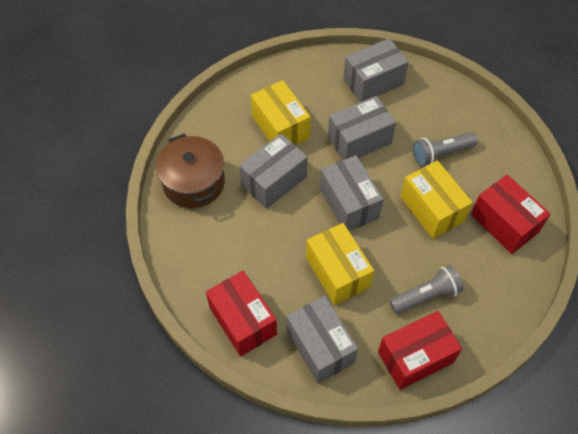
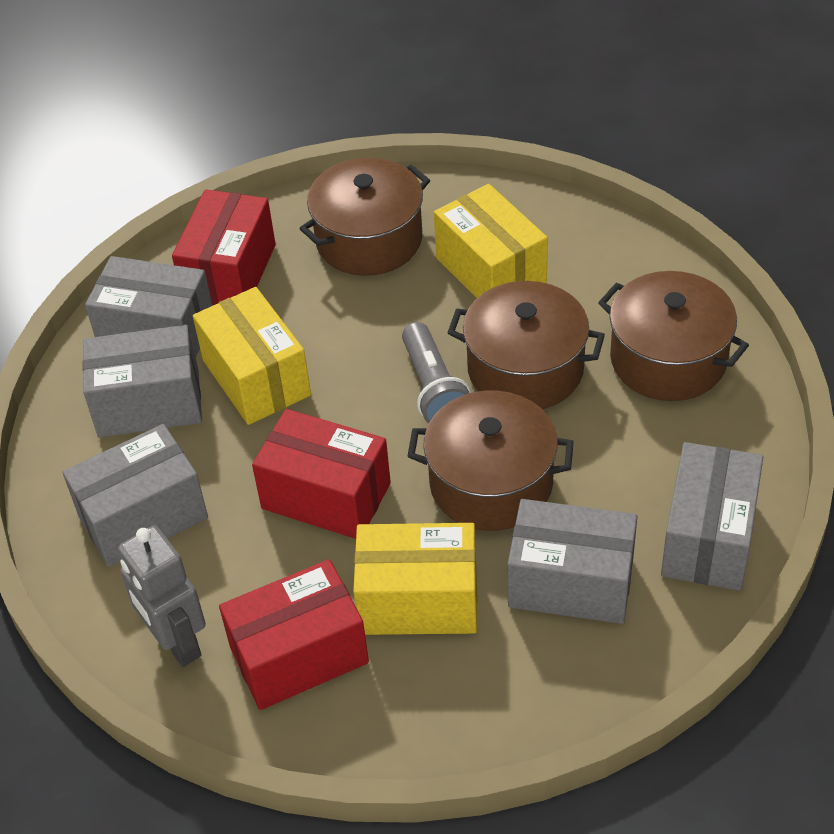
brown pot: [156,134,225,208] = 1 -> [299,158,430,276] [407,391,574,531] [447,281,605,409] [598,271,749,401] = 4
grey flashlight: [389,265,464,314] [413,132,478,166] = 2 -> [402,322,471,424] = 1
grey robot: none = 0 -> [118,525,206,667] = 1

